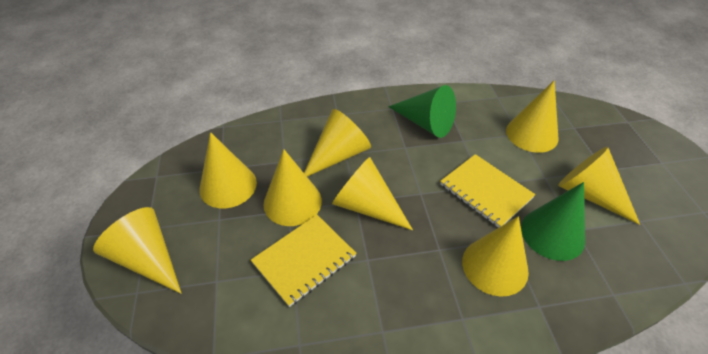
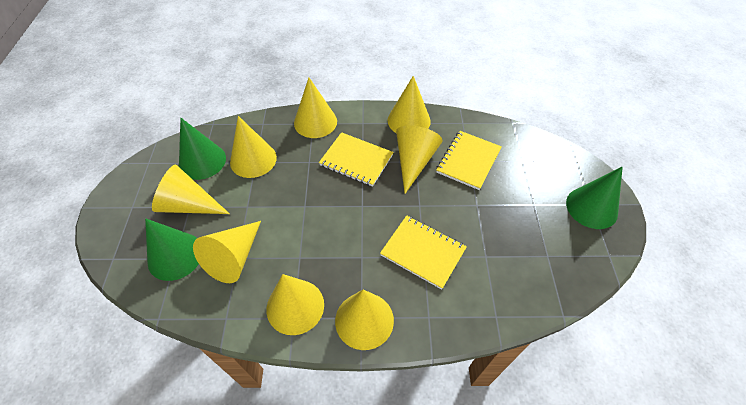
green cone: [388,85,456,138] [521,182,585,261] = 2 -> [145,218,199,281] [179,118,226,180] [566,167,623,229] = 3
yellow notebook: [251,215,356,307] [440,154,536,228] = 2 -> [319,132,394,187] [380,215,467,290] [436,131,502,190] = 3

